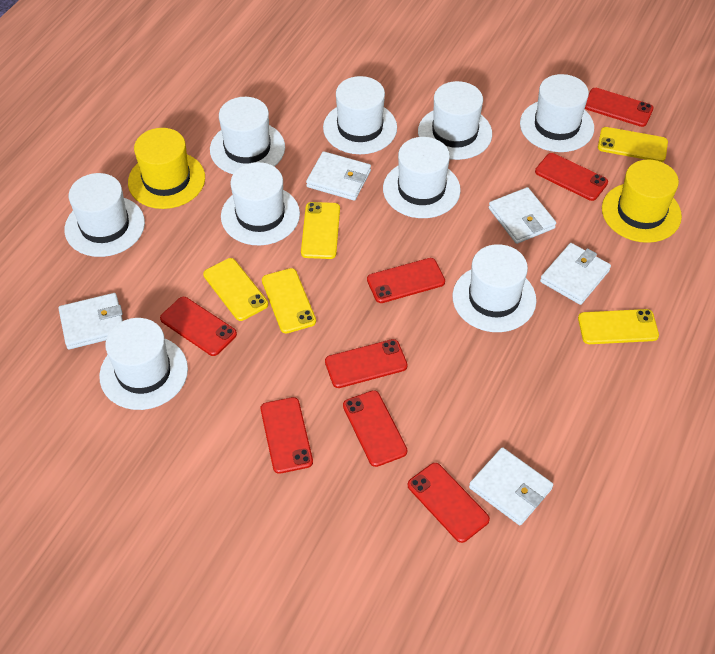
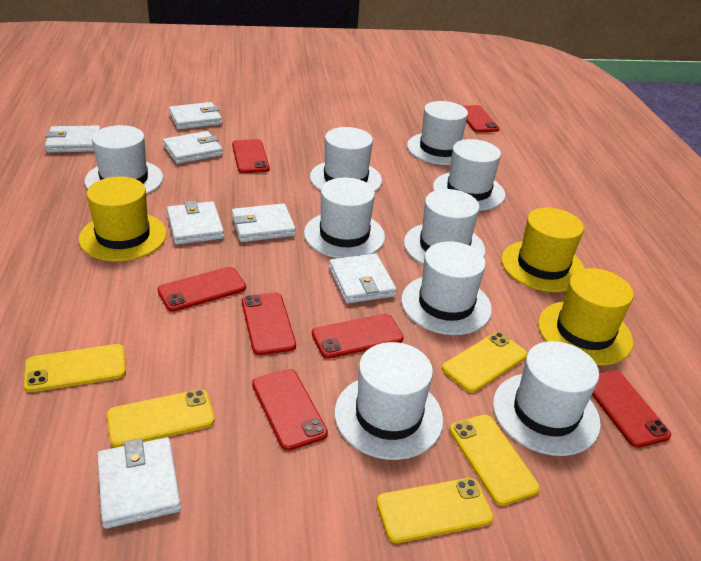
red phone: [160,297,237,356] [261,397,313,474] [325,339,408,388] [343,390,407,467] [367,258,445,303] [408,463,490,543] [535,153,608,201] [585,88,654,127] = 8 -> [157,267,246,312] [232,139,270,173] [242,293,296,355] [252,369,328,451] [312,314,403,359] [463,105,499,133] [592,370,671,448] = 7
white wallet: [58,293,123,349] [306,151,371,201] [469,447,553,525] [489,187,556,244] [540,243,611,305] = 5 -> [45,126,100,153] [97,437,181,529] [163,131,223,164] [167,201,224,245] [169,102,222,130] [232,203,296,242] [329,253,397,304] = 7
yellow hat: [128,128,205,209] [602,160,682,243] = 2 -> [79,177,167,261] [501,208,585,292] [538,268,634,365] = 3

